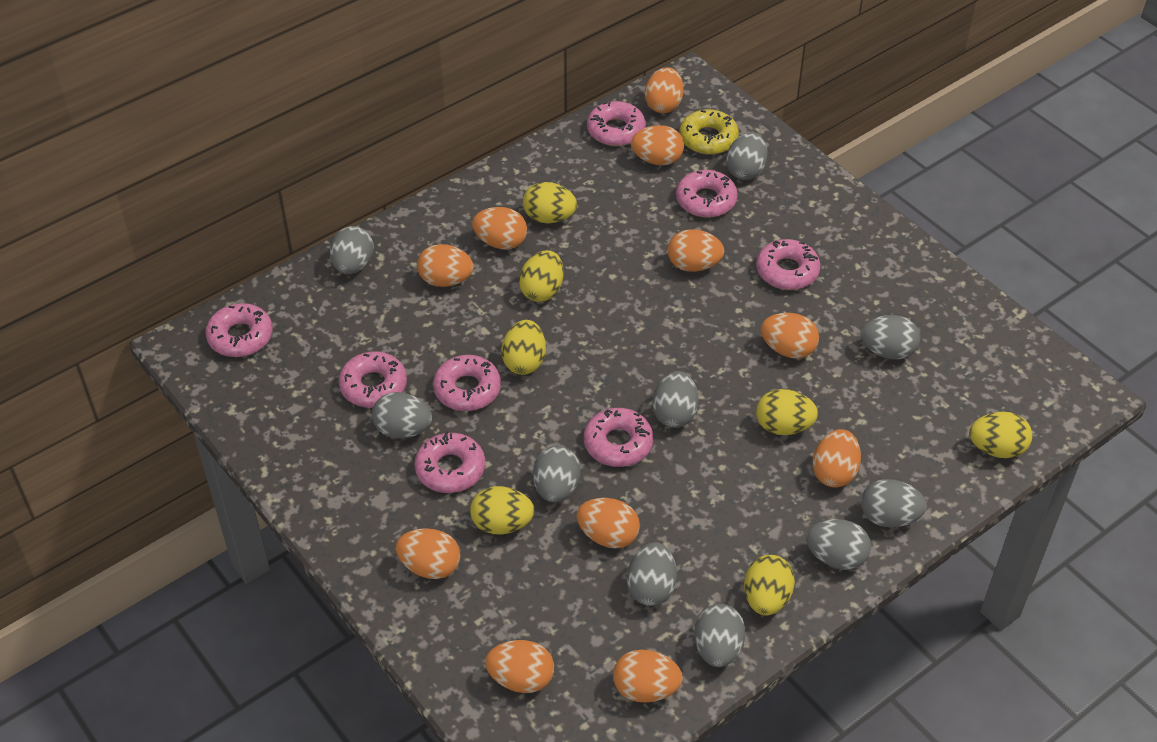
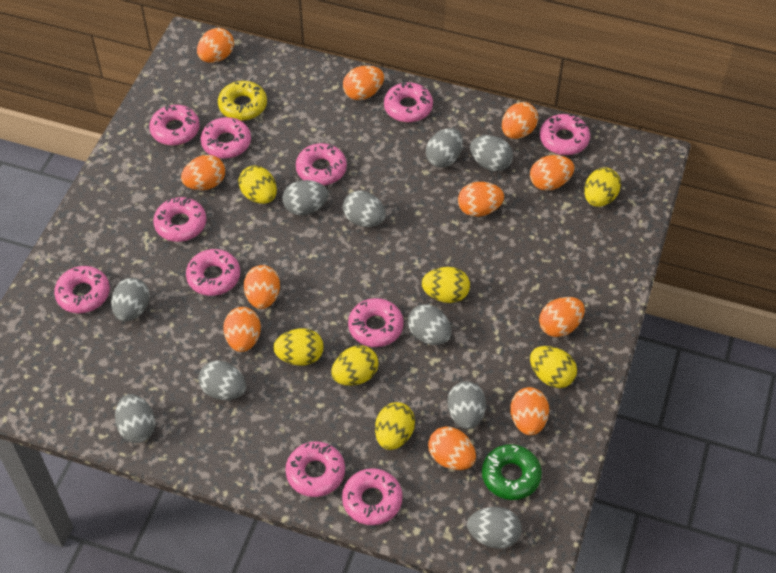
green donut: none = 0 -> [482,444,542,500] = 1
pink donut: [206,303,273,357] [339,351,407,408] [414,431,485,493] [433,355,501,411] [584,408,653,467] [587,101,646,146] [676,170,738,218] [756,239,820,290] = 8 -> [54,266,110,313] [149,105,200,146] [153,197,206,242] [186,249,240,296] [201,117,251,159] [285,441,345,497] [296,143,347,185] [342,468,403,525] [348,298,404,347] [384,82,433,122] [540,114,590,155] = 11

